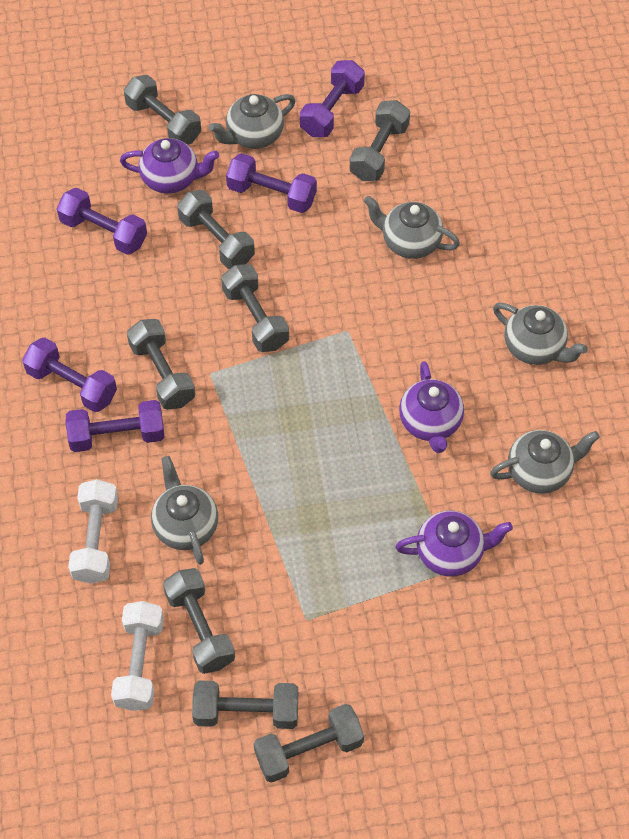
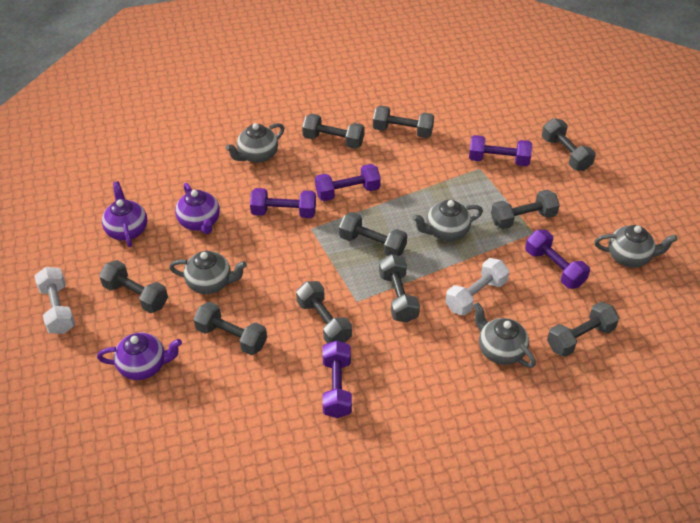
grey dumbbell: [124,75,201,145] [127,319,195,410] [163,568,235,674] [177,190,255,269] [192,680,298,729] [221,264,289,352] [254,704,364,782] [350,100,410,181] = 8 -> [99,260,168,313] [193,302,267,355] [296,281,352,343] [302,114,364,149] [339,212,407,256] [373,105,434,138] [379,254,420,323] [491,190,560,229] [542,118,595,171] [547,302,619,357] = 10

